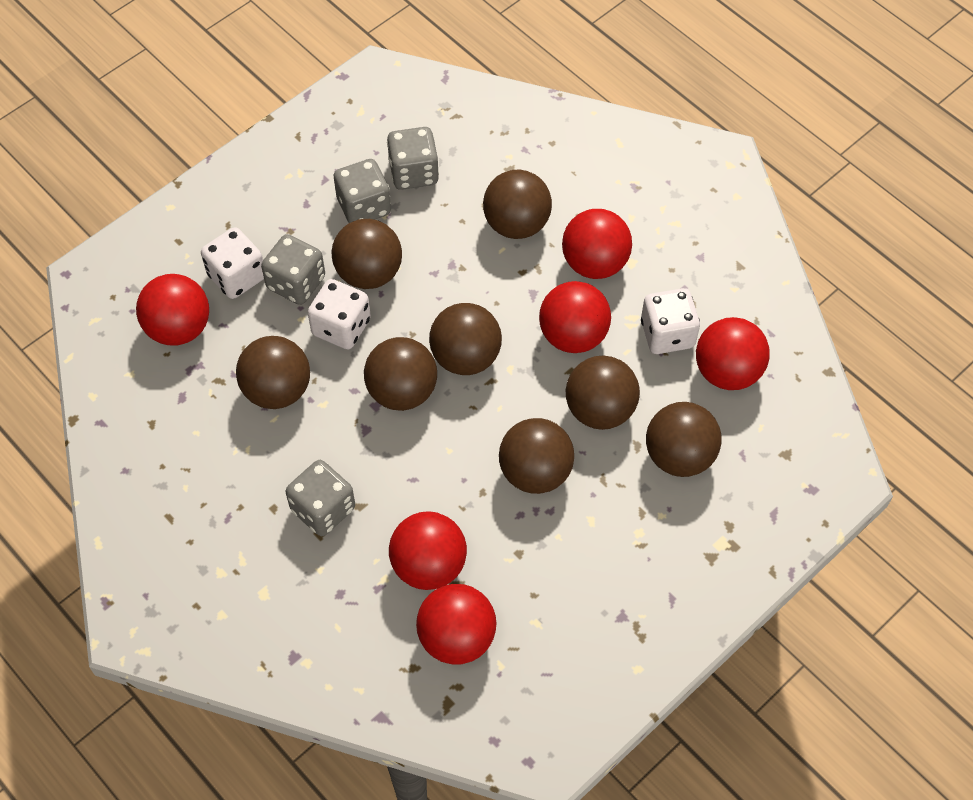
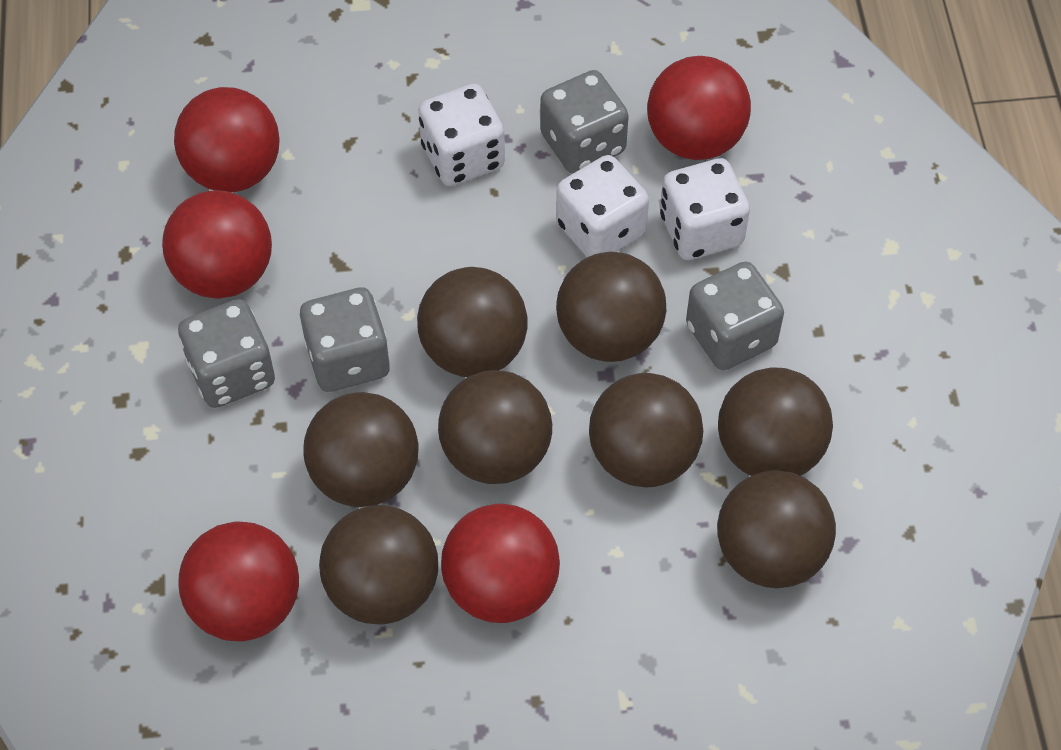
red ball: [136,274,209,345] [389,511,467,590] [416,584,496,665] [539,281,611,353] [562,209,632,279] [696,317,770,390] = 6 -> [162,190,272,299] [174,87,280,192] [178,521,299,641] [441,504,560,623] [647,56,751,160] = 5

